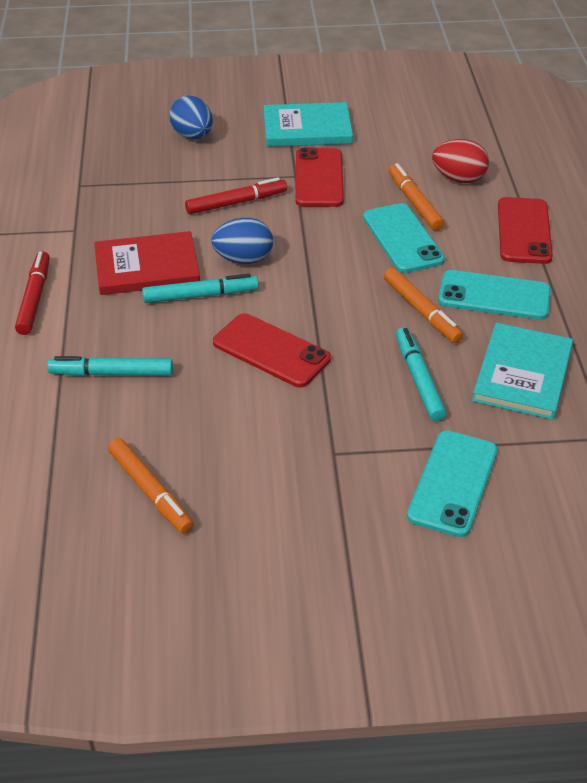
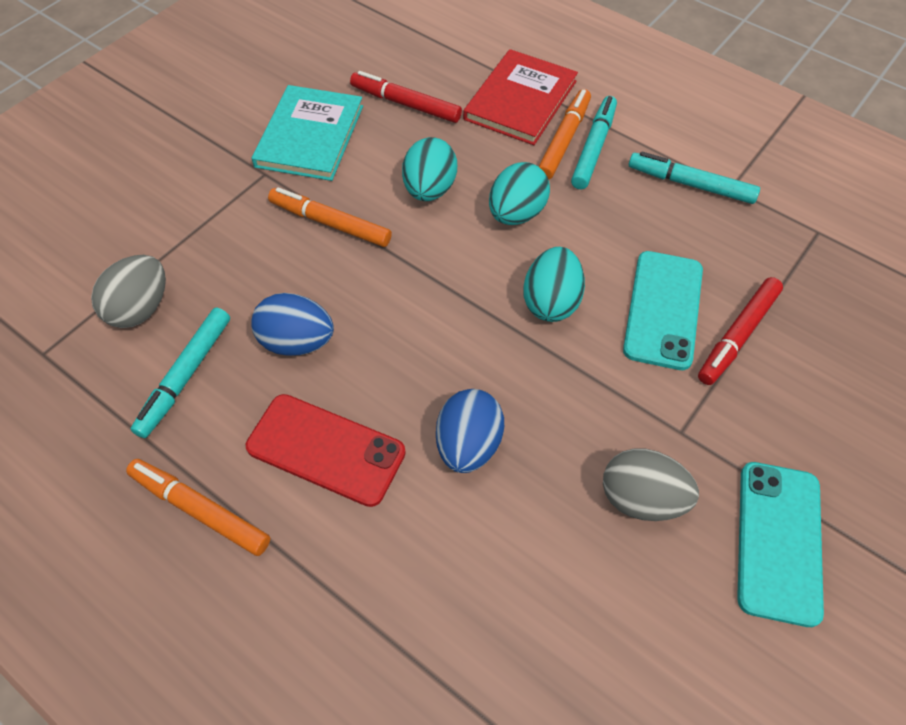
grey egg: none = 0 -> [91,255,166,328] [603,448,699,521] = 2
red egg: [432,139,489,183] = 1 -> none = 0
red phone: [213,313,331,387] [295,148,344,207] [498,197,553,264] = 3 -> [246,394,406,507] = 1
turquoise book: [264,102,353,147] [472,323,573,420] = 2 -> [252,85,363,181] = 1
turquoise egg: none = 0 -> [402,137,457,201] [489,162,550,225] [523,247,585,322] = 3
turquoise phone: [363,203,445,273] [407,430,498,537] [438,270,551,320] = 3 -> [623,251,703,370] [737,462,824,627] = 2

